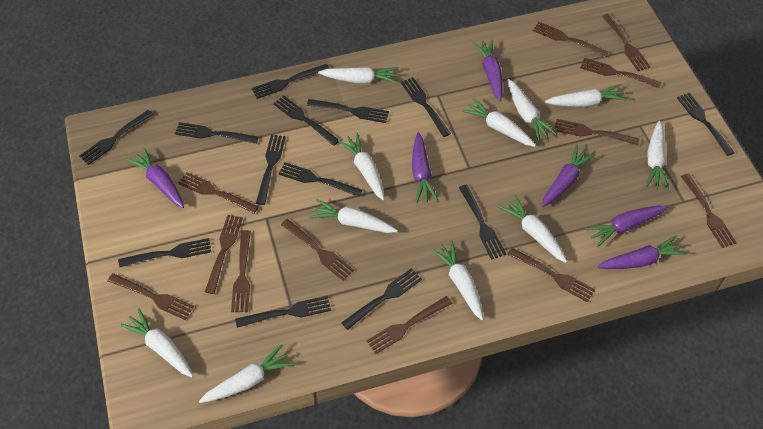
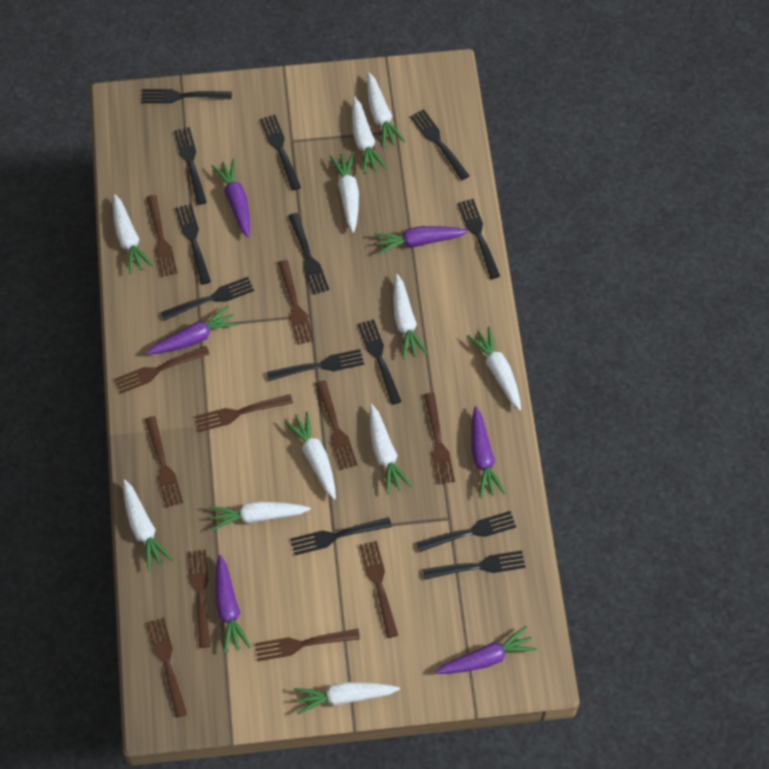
brown fork: [107,273,194,320] [178,172,259,214] [205,215,243,294] [231,230,251,312] [281,219,354,281] [366,296,453,354] [507,248,595,302] [533,22,608,57] [554,119,639,145] [580,58,661,88] [602,14,650,71] [681,174,737,248] = 12 -> [115,346,210,393] [145,416,183,508] [146,195,178,277] [146,617,187,718] [188,550,211,648] [195,394,293,432] [255,629,360,661] [278,260,314,345] [315,380,358,470] [359,541,398,638] [424,393,455,484] = 11

